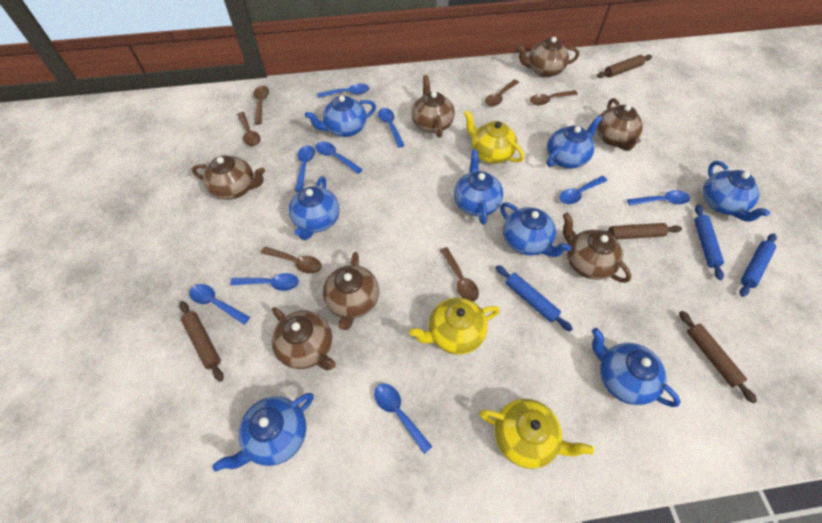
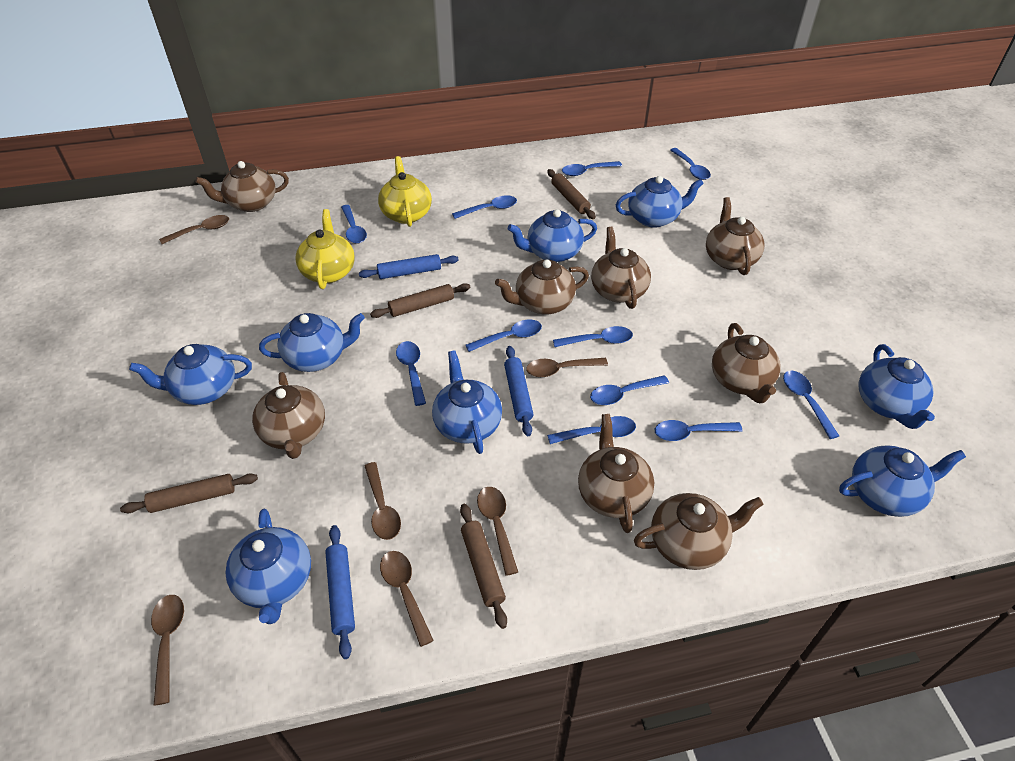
blue spoon: [189,284,250,324] [230,273,299,291] [295,145,315,192] [315,141,363,174] [318,84,369,98] [374,383,432,454] [378,108,405,148] [559,176,608,204] [627,190,690,206] = 9 -> [341,205,367,244] [396,341,426,406] [452,196,517,219] [466,320,542,352] [547,416,636,444] [553,326,633,347] [562,161,622,176] [590,375,669,405] [655,420,742,441] [670,148,711,180] [783,371,839,439] = 11
brown teapot: [192,156,265,200] [272,307,336,370] [323,252,379,330] [411,75,455,138] [517,37,579,77] [563,213,631,283] [596,98,643,151] = 7 -> [195,161,289,212] [252,372,325,459] [495,259,589,315] [578,414,654,533] [591,227,651,309] [634,493,764,570] [706,197,764,275] [712,323,781,403] = 8
yellow teapot: [409,297,500,355] [464,110,524,164] [479,399,594,469] = 3 -> [296,209,355,289] [378,156,432,227] = 2

